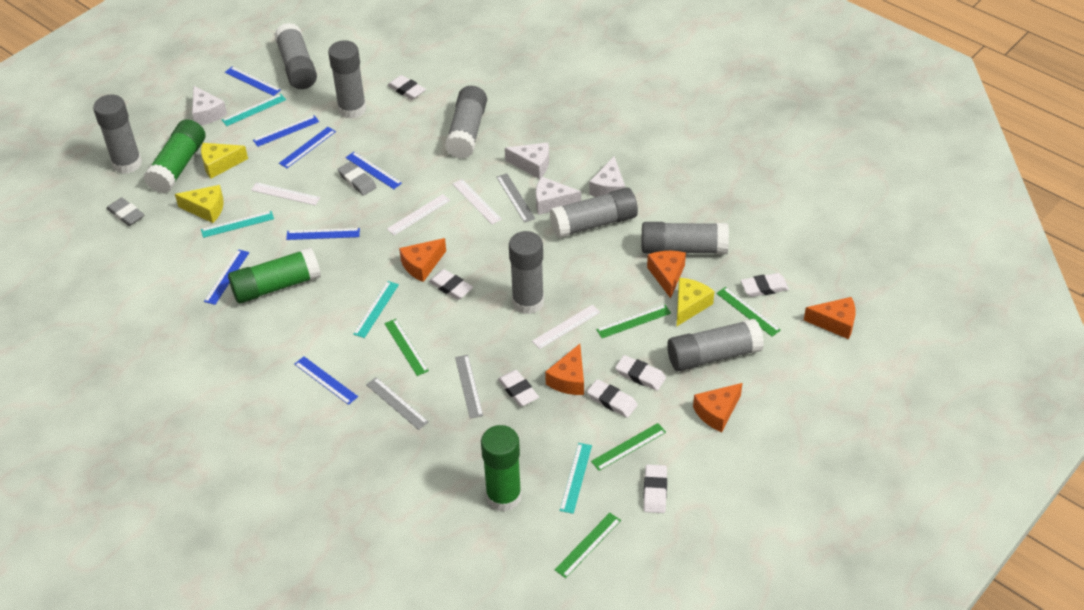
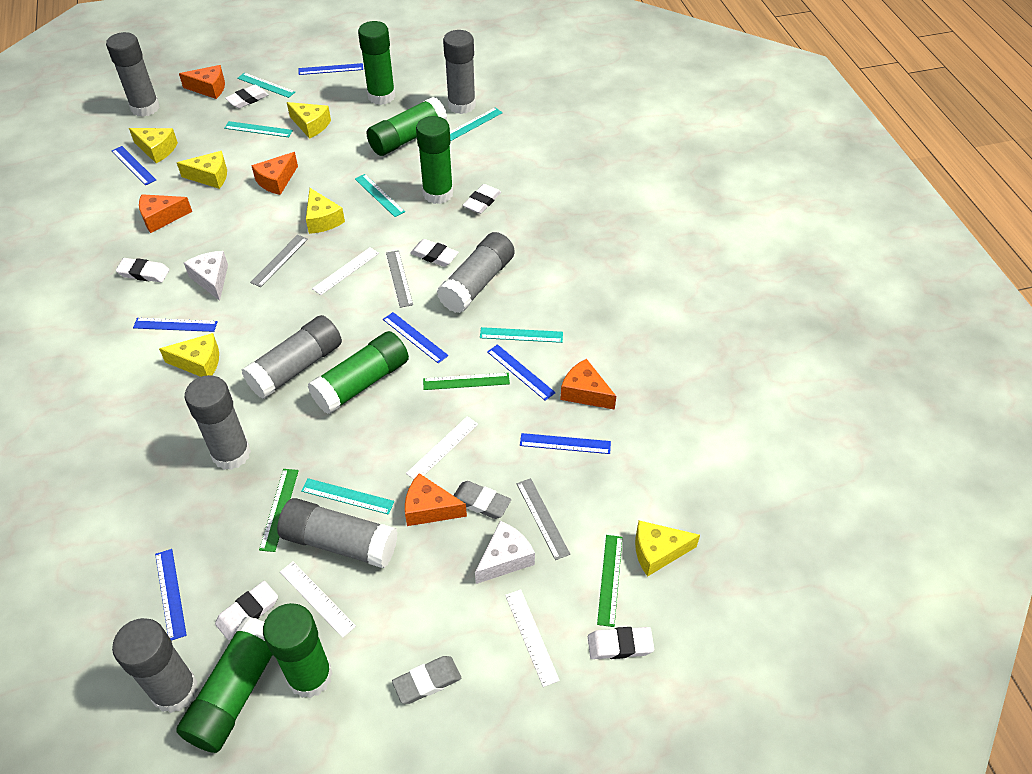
green glue stick: [144,119,206,193] [228,247,321,303] [481,425,522,512] = 3 -> [176,617,273,753] [263,603,333,698] [308,331,409,414] [358,21,396,105] [367,97,447,156] [416,116,453,204] = 6
green ruler: [384,319,429,376] [555,513,621,578] [591,423,666,471] [596,305,671,338] [716,287,781,337] = 5 -> [259,469,299,552] [423,373,510,390] [597,535,623,627] = 3
grey glue stick: [93,94,142,174] [274,23,317,89] [328,40,366,119] [445,86,487,159] [509,231,544,314] [550,187,638,238] [642,222,729,254] [667,319,764,371] = 8 -> [106,32,160,117] [112,618,198,713] [185,375,251,470] [242,315,342,399] [277,498,398,568] [437,232,515,313] [443,30,476,114] = 7
turquoise ruler: [201,211,274,238] [222,94,286,126] [353,281,399,338] [560,443,592,514] = 4 -> [224,121,293,137] [237,73,295,98] [301,478,394,515] [355,174,405,217] [450,107,503,141] [480,327,563,343] = 6
white cheese: [192,86,227,125] [505,142,549,179] [536,177,581,215] [589,156,625,197] = 4 -> [184,251,228,301] [475,521,535,584] = 2
white eraser: [387,75,426,100] [428,269,473,300] [498,370,539,407] [587,379,638,418] [615,355,666,391] [643,464,667,513] [741,273,789,297] = 7 -> [116,258,170,282] [215,581,278,640] [225,85,269,108] [410,239,459,267] [463,184,501,214] [588,627,654,659] = 6
yellow cheese: [175,185,224,223] [201,143,248,179] [677,278,714,326] = 3 -> [129,128,178,163] [159,333,219,377] [177,151,227,189] [287,102,331,139] [306,188,345,234] [635,521,700,577] = 6

